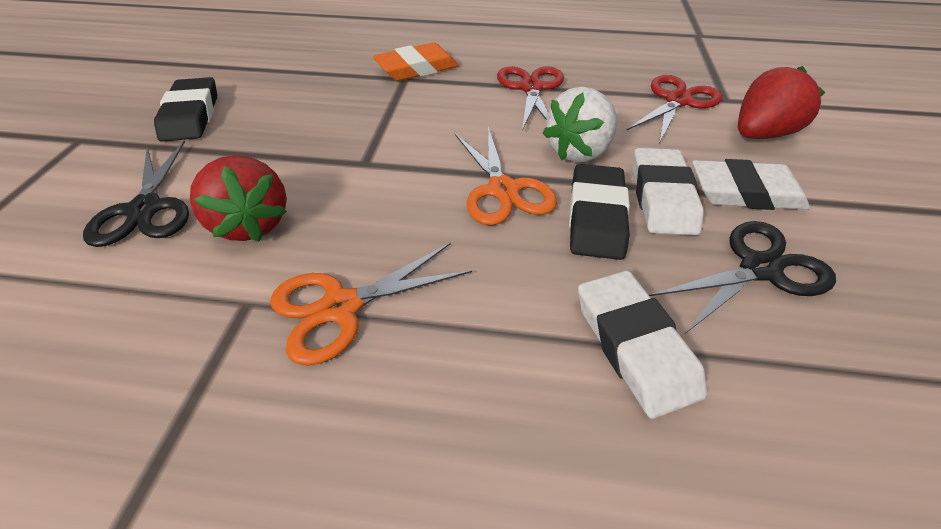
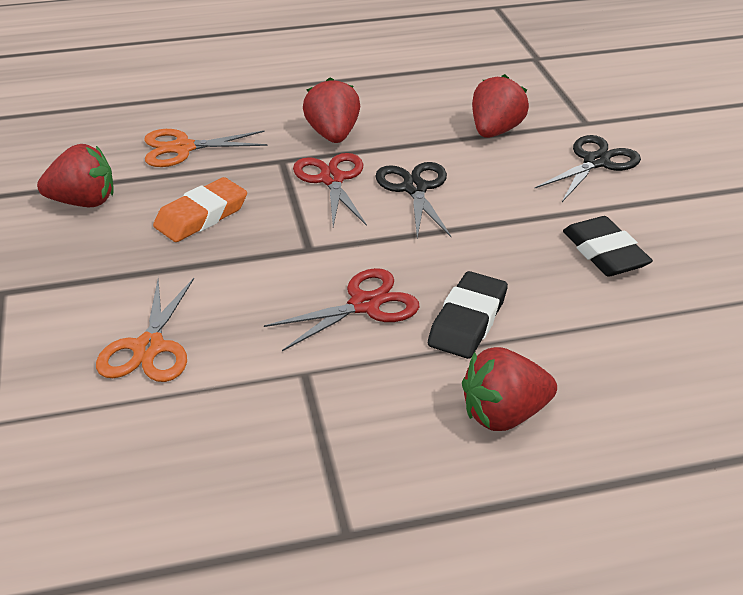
red strawberry: [190,155,287,241] [738,66,825,139] = 2 -> [37,144,114,207] [303,77,360,143] [462,347,557,431] [472,74,529,138] = 4
white eraser: [578,270,707,419] [633,148,704,235] [692,159,810,210] = 3 -> none = 0
white strawberry: [543,86,617,162] = 1 -> none = 0

